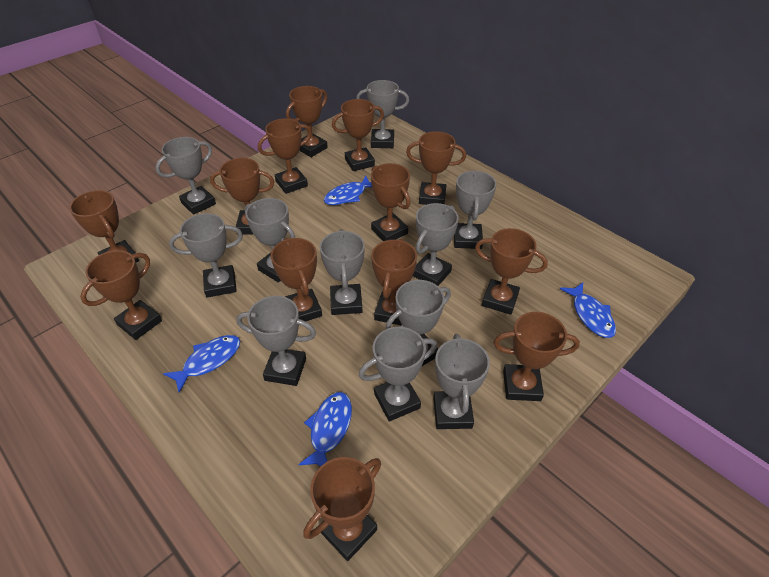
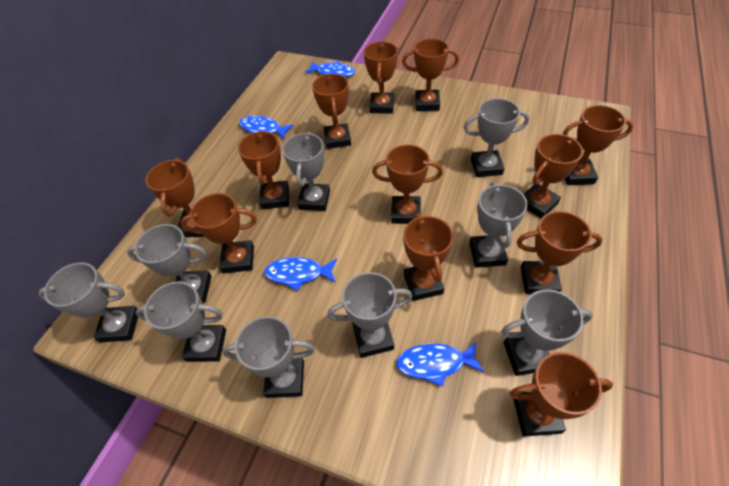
brown trophy: [69,190,139,263] [80,250,162,340] [210,158,274,235] [258,118,312,194] [271,238,322,321] [286,86,328,157] [303,457,381,561] [332,99,384,171] [371,163,410,241] [371,239,417,325] [406,131,466,205] [475,228,548,315] [494,312,580,401] = 13 -> [145,158,205,237] [180,193,257,273] [238,130,289,209] [312,74,351,149] [364,42,398,114] [372,145,443,224] [402,38,459,111] [403,213,453,301] [510,352,613,436] [517,211,603,294] [523,134,583,218] [563,105,634,185] = 12
grey trophy: [155,137,216,215] [169,213,243,298] [236,296,316,386] [245,198,295,282] [320,229,365,315] [356,80,409,148] [359,327,437,421] [386,280,451,366] [413,203,459,286] [433,334,490,429] [454,170,496,249] = 11 -> [38,263,138,343] [127,224,212,303] [135,281,226,362] [222,316,315,398] [282,132,330,211] [327,272,413,358] [464,98,529,177] [469,182,528,268] [501,289,593,376] = 9

